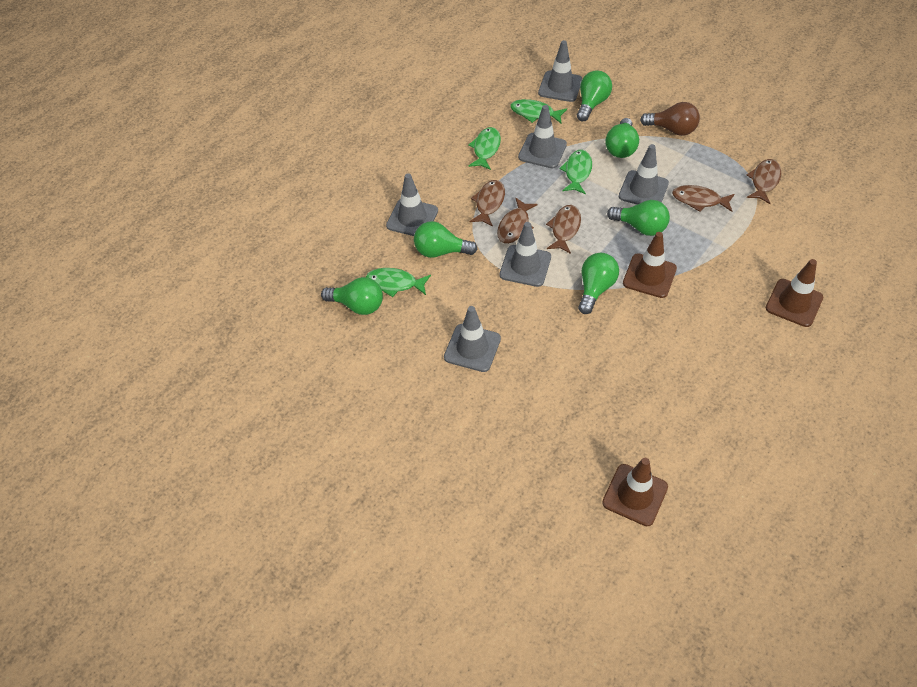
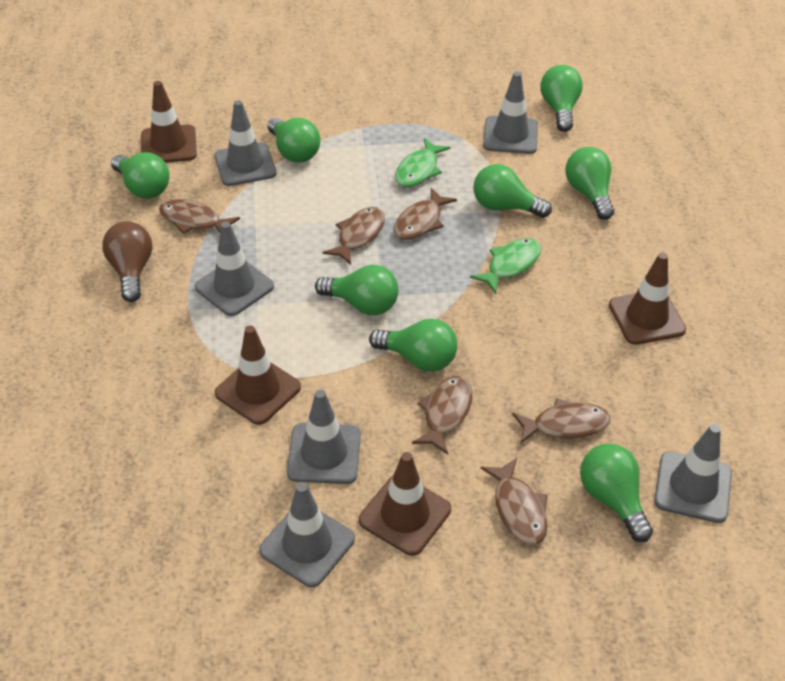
brown fish: [470,180,505,227] [497,198,538,244] [546,205,581,254] [672,185,735,212] [747,159,781,204] = 5 -> [159,199,240,234] [323,207,385,265] [394,188,457,240] [412,376,472,454] [481,458,548,545] [512,398,611,443] = 6
brown traffic cone: [602,458,668,526] [623,232,677,298] [766,259,823,327] = 3 -> [141,81,197,163] [215,325,301,425] [359,452,451,556] [609,252,686,345] = 4
green fish: [366,268,431,297] [468,127,501,170] [510,99,567,124] [559,150,592,194] = 4 -> [395,138,451,187] [470,238,541,294] = 2
green light bulb: [321,277,383,315] [414,221,478,258] [577,70,612,121] [578,253,619,314] [605,118,639,158] [607,200,670,236] = 6 -> [111,152,170,199] [267,118,321,163] [315,265,398,315] [369,319,457,372] [474,164,552,218] [540,65,583,132] [566,147,614,220] [580,443,653,542] = 8

